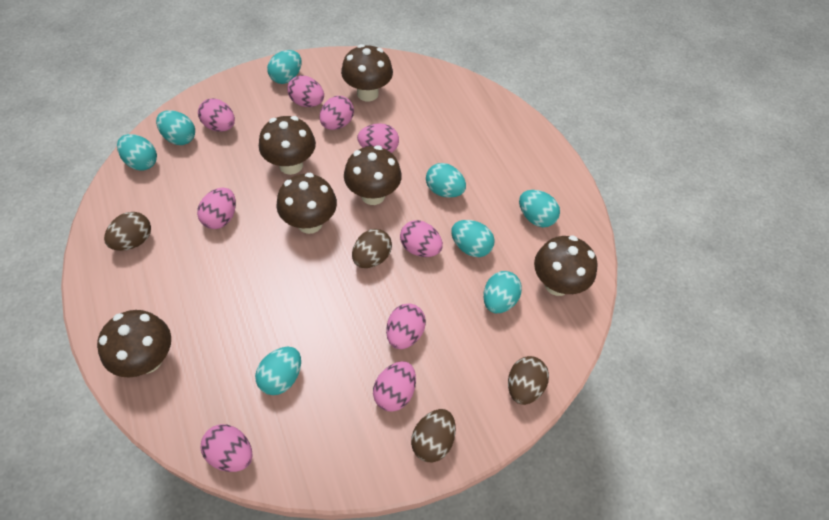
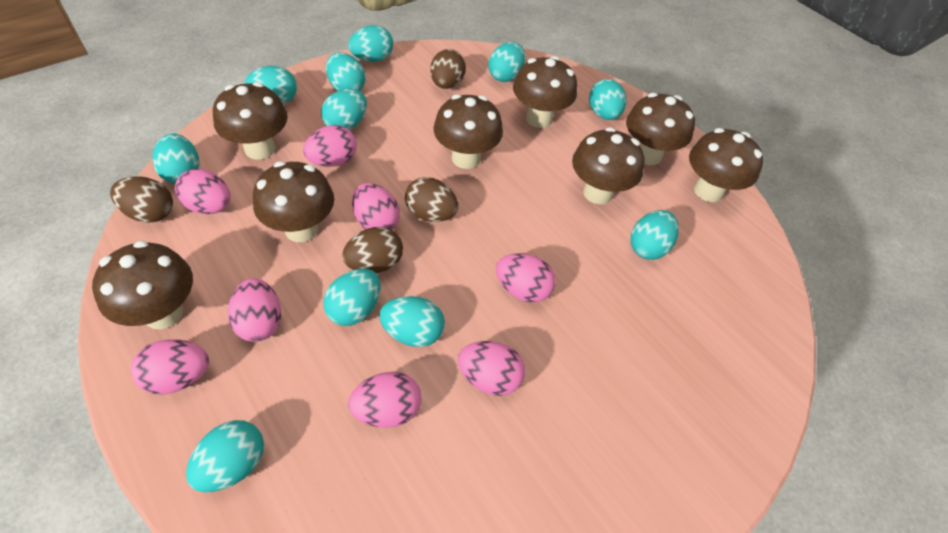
brown mushroom: [97,310,171,377] [259,116,316,175] [277,173,337,234] [341,44,393,101] [344,145,402,205] [534,235,597,296] = 6 -> [92,241,193,330] [213,82,288,160] [253,161,334,242] [433,94,503,169] [513,56,577,128] [572,127,645,204] [626,93,695,165] [689,128,763,202] = 8
pink egg: [197,187,236,229] [198,98,235,132] [201,424,253,472] [287,75,324,107] [320,96,354,130] [357,123,399,153] [373,361,416,412] [386,304,426,349] [400,220,443,257] = 9 -> [131,339,209,394] [175,169,231,214] [228,278,281,342] [303,125,357,167] [348,372,421,428] [352,183,400,230] [458,341,525,396] [496,253,556,303] = 8
turquoise egg: [117,134,157,171] [156,110,195,145] [255,347,301,395] [267,50,302,84] [426,163,466,198] [451,220,495,257] [483,271,522,313] [519,190,560,227] = 8 -> [152,133,199,184] [186,420,264,492] [245,66,297,104] [321,89,367,130] [323,269,381,326] [326,52,365,91] [348,25,393,62] [379,296,445,347] [488,42,526,82] [589,79,626,120] [631,210,679,260] = 11

